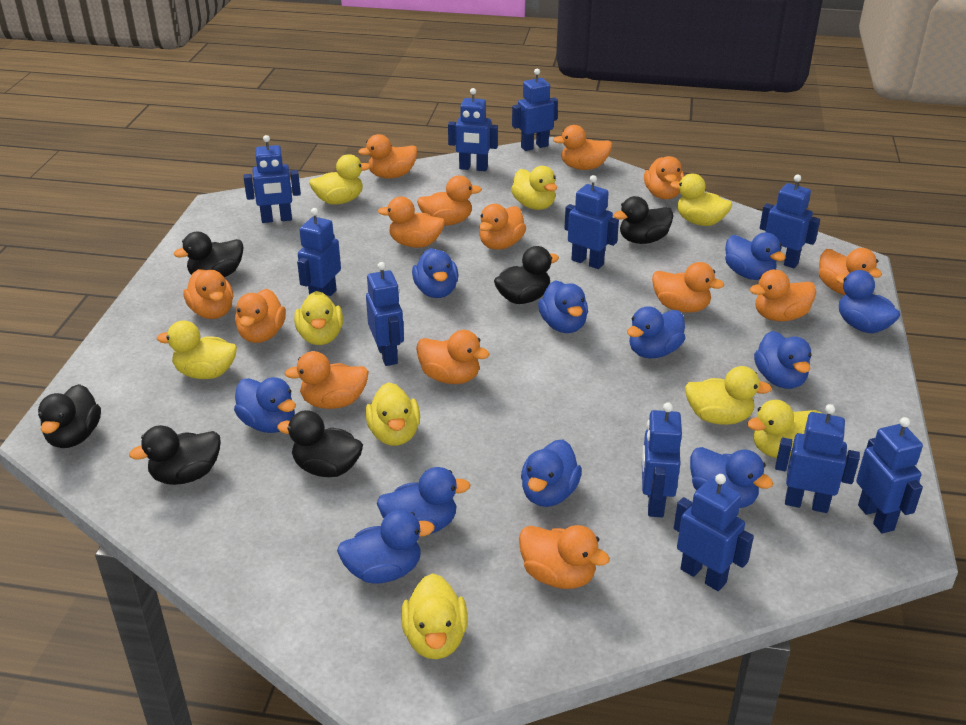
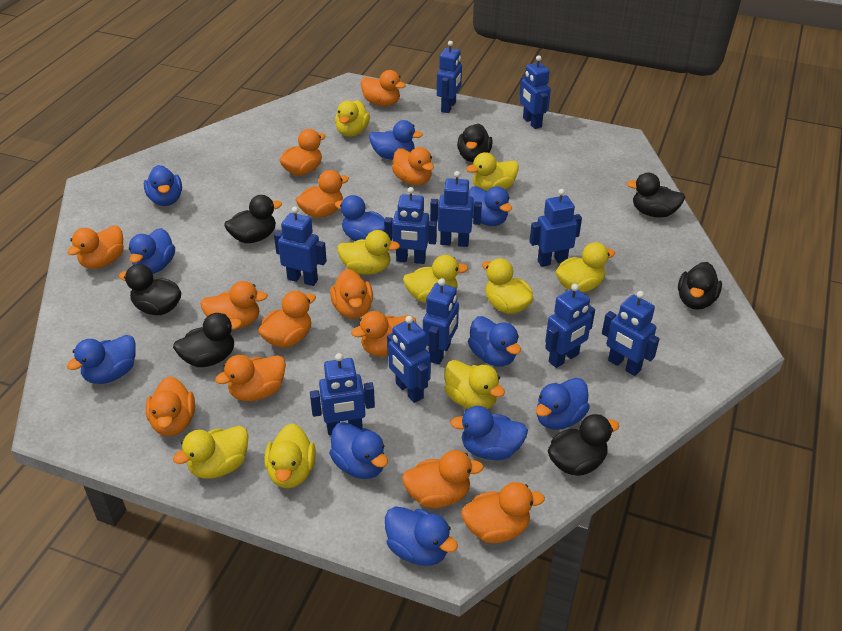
black duck: [38,384,101,448] [129,425,221,485] [174,232,244,277] [277,410,363,477] [494,246,559,304] [613,196,674,244] = 6 -> [119,264,181,315] [173,313,242,367] [224,195,282,243] [457,124,493,162] [548,414,619,476] [626,172,685,218] [678,262,722,310] = 7
orange duck: [184,269,233,319] [235,289,286,343] [285,351,369,409] [358,134,417,179] [378,197,445,248] [416,330,490,384] [417,176,482,226] [479,204,526,250] [519,525,610,589] [553,125,612,170] [644,156,684,199] [652,262,724,313] [750,269,816,321] [819,248,882,295] = 14 -> [67,226,124,269] [146,376,195,436] [200,281,268,329] [215,355,286,401] [258,291,316,348] [279,129,325,176] [296,170,349,218] [330,269,373,319] [351,311,417,357] [361,70,406,106] [392,147,434,185] [402,450,484,508] [461,482,545,543] = 13

